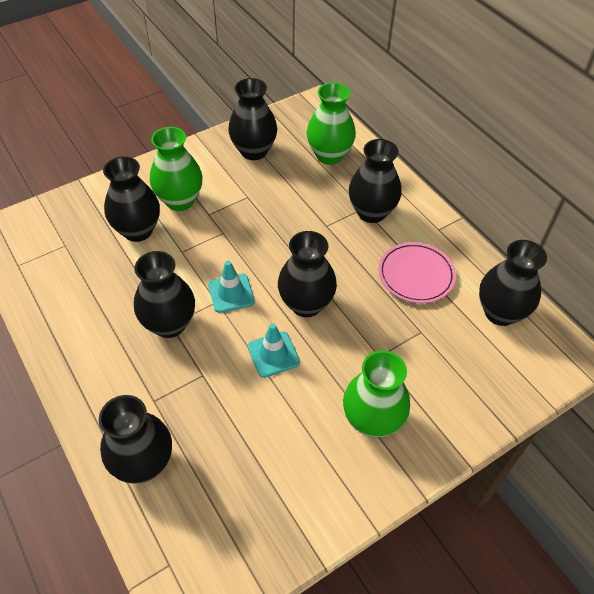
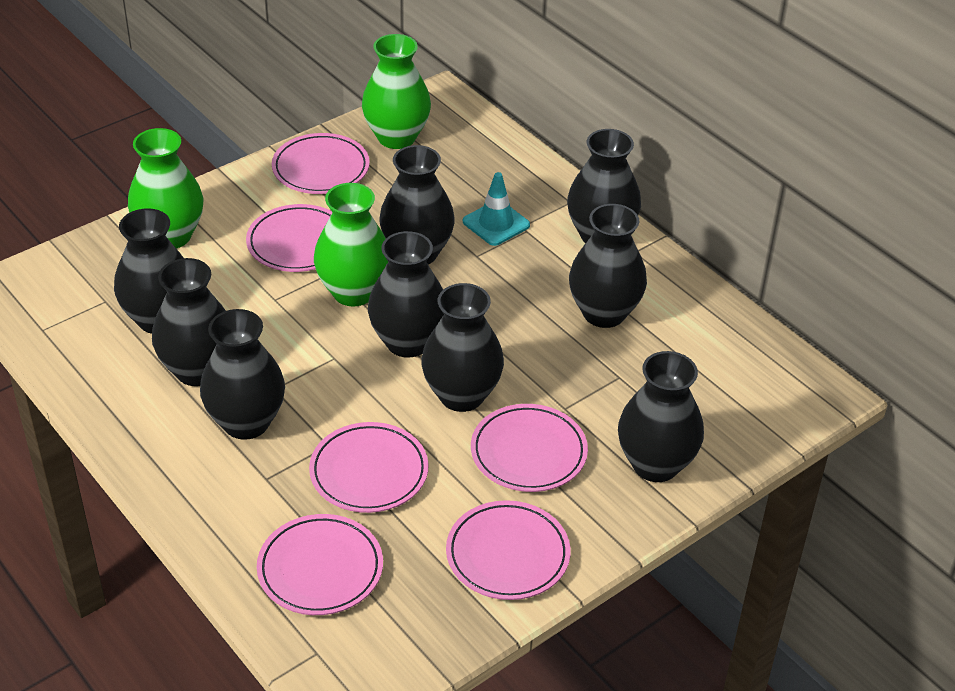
black vase: [99,395,172,484] [103,156,160,242] [134,251,195,338] [228,78,277,160] [278,231,337,317] [349,139,402,223] [479,240,547,326] = 7 -> [114,208,183,334] [152,258,226,386] [200,309,285,440] [368,231,444,357] [379,145,455,265] [421,283,504,412] [567,129,641,243] [569,204,647,328] [618,351,704,482] = 9
pink plate: [378,242,456,303] = 1 -> [246,204,332,272] [257,514,383,615] [272,133,370,194] [309,422,429,513] [446,500,571,600] [471,404,588,492] = 6
turquoise traffic cone: [208,261,255,313] [248,323,300,378] = 2 -> [463,172,530,246] = 1

